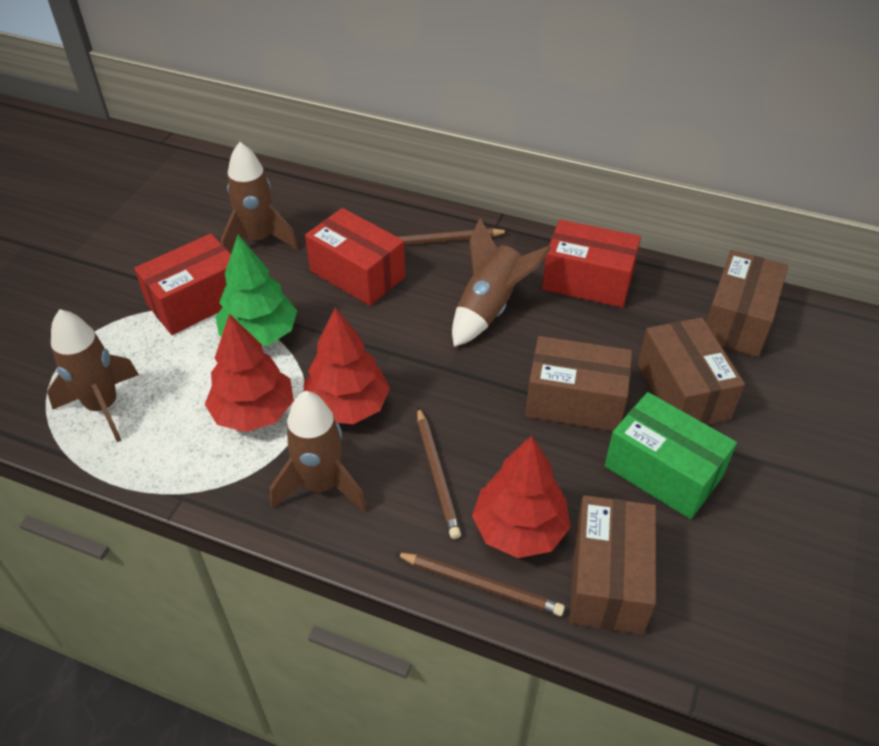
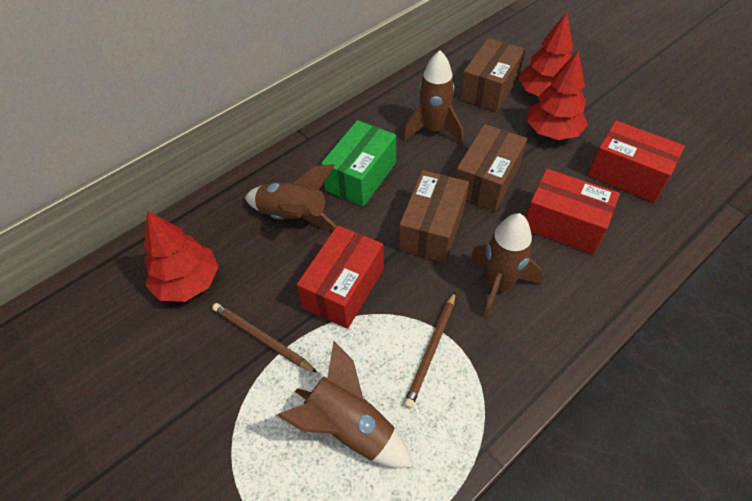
brown box: [525,336,632,431] [569,495,656,634] [637,317,745,425] [706,250,788,357] = 4 -> [399,170,469,263] [456,124,527,212] [460,38,525,112] = 3
brown pencil: [395,553,565,616] [398,228,509,245] [417,407,461,539] = 3 -> [212,303,318,373] [404,291,456,409] = 2
green tree: [216,235,297,346] = 1 -> none = 0

